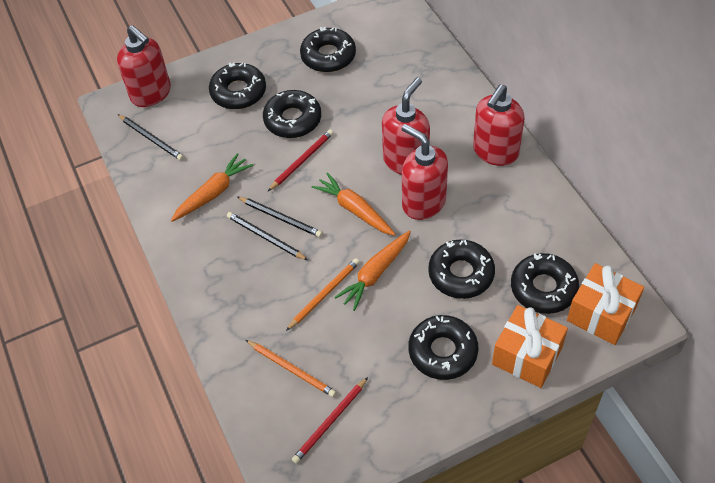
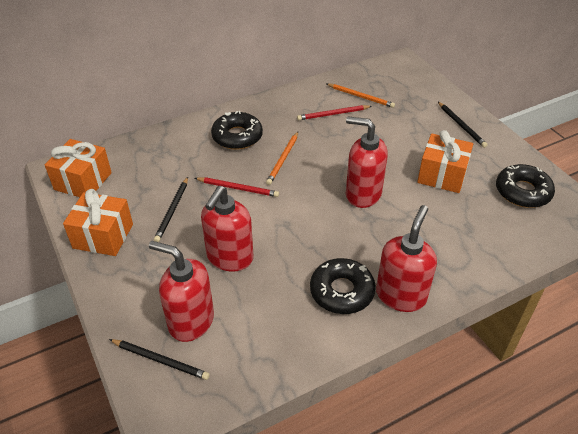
black donut: [209,62,266,109] [263,90,321,138] [300,27,356,72] [408,315,478,380] [428,239,495,299] [511,253,579,314] = 6 -> [211,111,263,150] [310,258,376,314] [496,164,555,208] = 3
orange carrot: [171,153,253,222] [312,172,396,236] [334,230,411,311] = 3 -> none = 0
orange gift: [492,305,568,388] [567,263,644,345] = 2 -> [45,139,112,197] [63,189,133,256] [417,130,473,193] = 3

